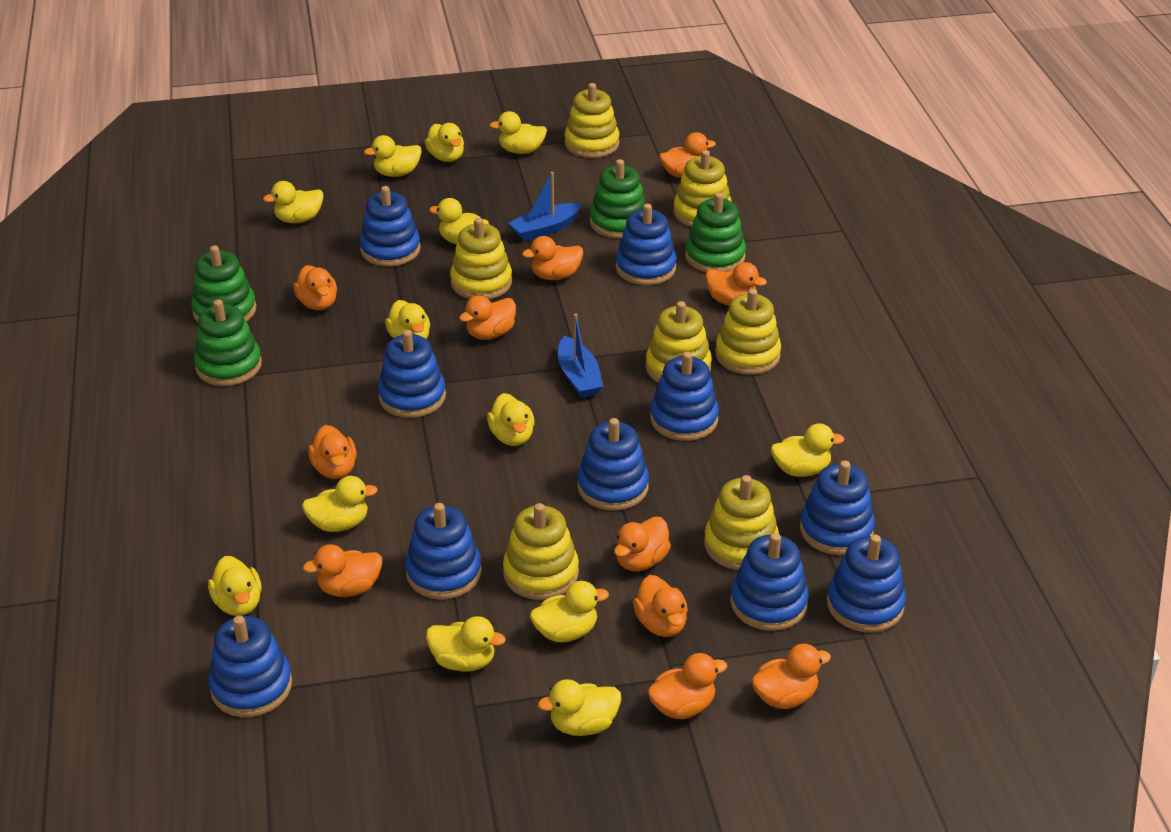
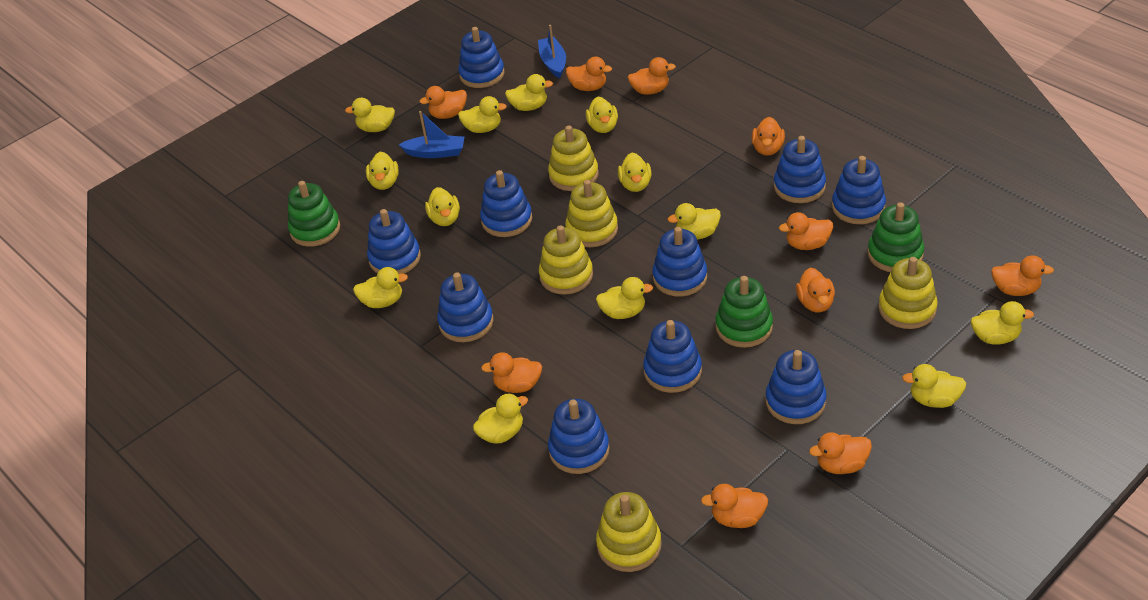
green stacking toy: [191,245,257,322] [194,299,262,386] [590,159,646,238] [685,193,746,272] = 4 -> [288,181,340,247] [715,276,773,348] [868,202,924,272] = 3
orange duck: [293,265,337,310] [303,544,382,597] [308,425,357,479] [459,295,516,340] [522,236,583,280] [614,516,671,571] [633,575,688,637] [647,653,727,719] [659,132,716,178] [705,262,767,305] [751,644,831,709] = 11 -> [419,86,467,119] [481,352,542,393] [566,57,612,91] [628,57,676,95] [701,484,768,528] [752,117,785,156] [779,212,833,250] [796,268,835,312] [809,432,872,474] [991,255,1054,296] = 10
yellow stacking toy: [450,218,512,299] [503,503,579,600] [565,83,620,158] [646,301,712,383] [673,150,732,227] [704,475,779,570] [715,289,781,375] = 7 -> [539,225,593,295] [548,125,599,191] [565,180,618,247] [596,492,662,572] [878,257,938,329] = 5

